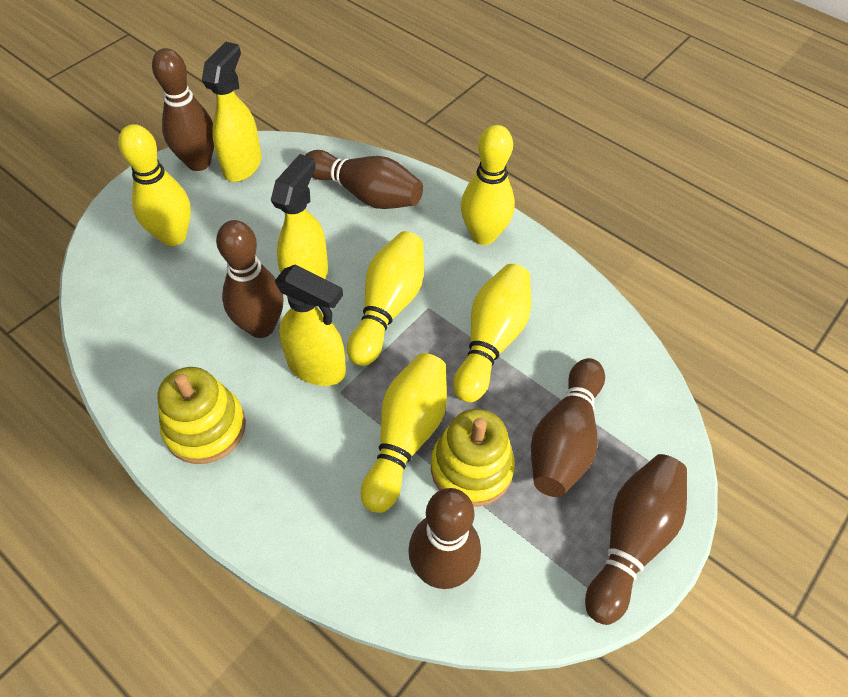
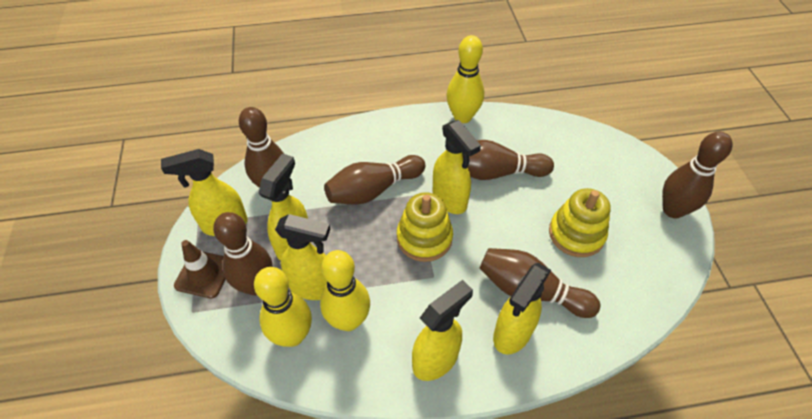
brown traffic cone: none = 0 -> [174,240,226,298] = 1
yellow bowling pin: [118,124,191,246] [347,231,424,366] [361,353,447,513] [453,264,531,402] [461,125,515,245] = 5 -> [254,267,312,347] [320,250,370,331] [446,35,484,123] = 3
yellow spray bottle: [202,42,262,182] [270,154,328,279] [275,265,346,386] = 3 -> [161,149,248,236] [258,153,308,261] [275,214,330,300] [412,280,473,381] [433,120,481,214] [493,263,551,355] = 6

